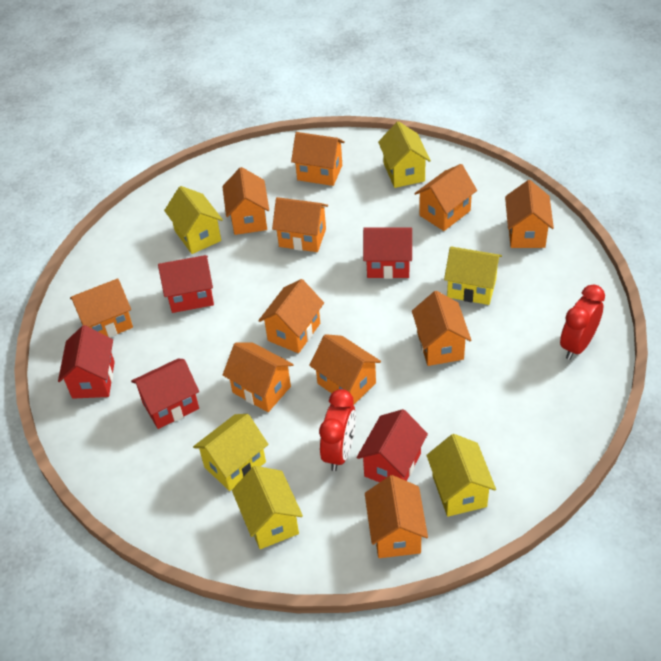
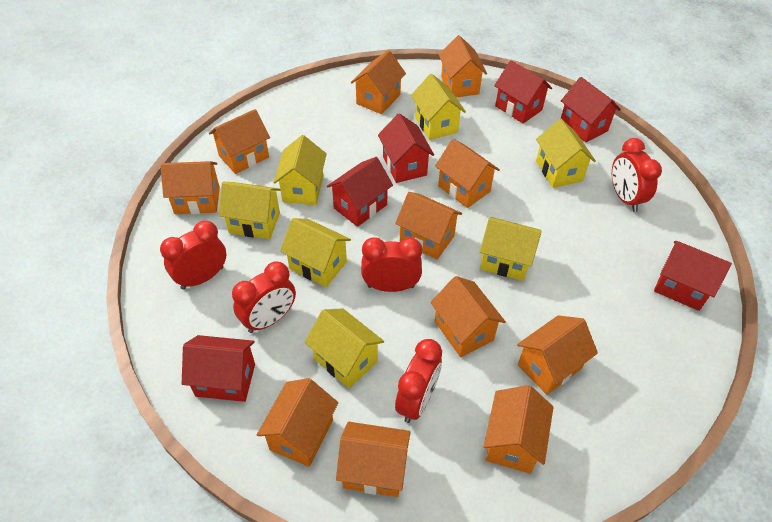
red clock: [319,389,356,471] [560,284,605,360] = 2 -> [160,221,226,290] [232,261,296,333] [361,237,422,292] [395,339,442,423] [612,138,662,212] = 5
red house: [58,325,115,399] [131,359,199,429] [158,255,214,313] [356,409,428,483] [363,227,412,279] = 5 -> [182,335,255,402] [327,157,393,227] [378,114,434,183] [494,60,552,124] [561,77,621,142] [654,241,732,311] = 6
yellow house: [164,186,223,254] [193,414,269,491] [232,466,303,549] [378,121,431,188] [427,434,496,517] [444,246,502,305] = 6 -> [219,182,281,239] [273,135,327,205] [280,218,351,287] [305,308,384,389] [411,74,466,140] [480,217,542,281] [536,119,596,188] = 7

